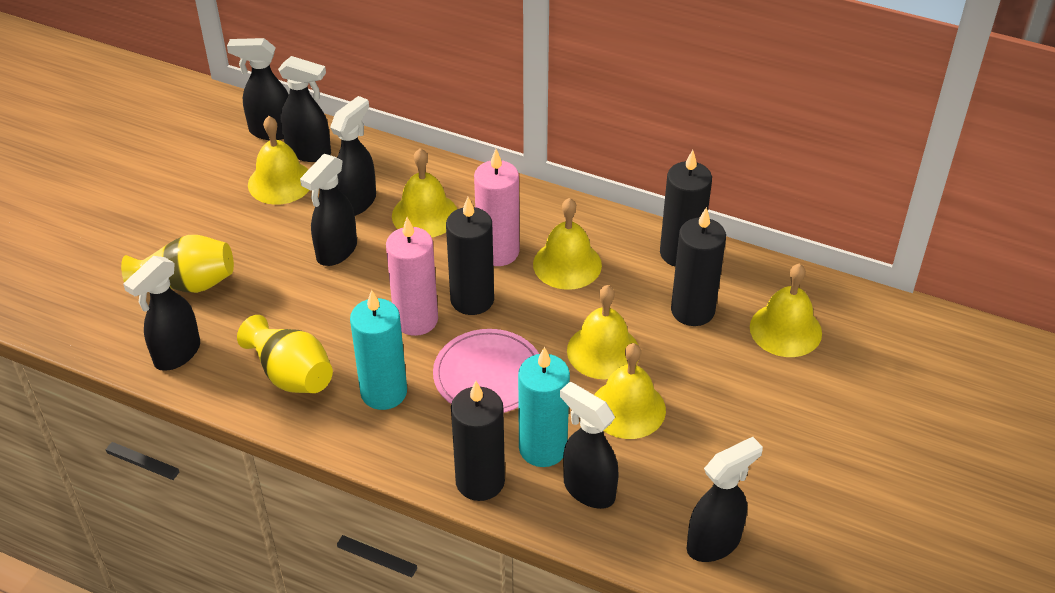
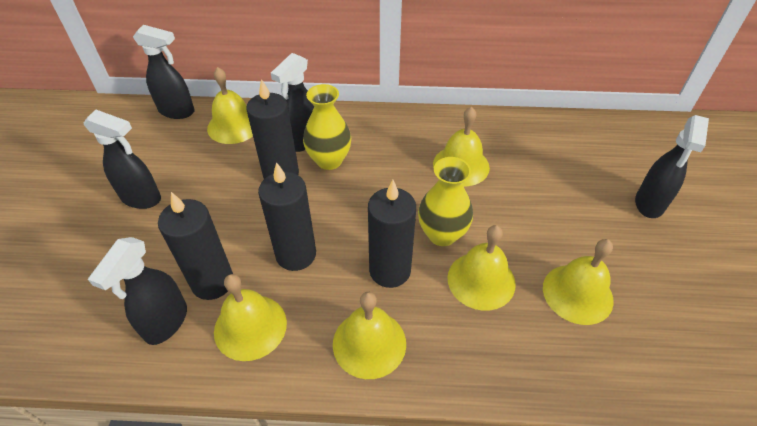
black spray bottle: [123,256,200,371] [227,38,289,140] [278,56,331,162] [300,154,357,266] [330,96,376,216] [560,382,619,509] [687,437,763,562] = 7 -> [84,110,161,209] [88,237,187,345] [133,25,194,119] [271,53,314,152] [635,115,709,218] = 5
pink candle: [386,217,438,336] [474,149,519,266] = 2 -> none = 0
pink plate: [433,329,539,413] = 1 -> none = 0
turquoise candle: [350,290,407,410] [518,347,570,467] = 2 -> none = 0

